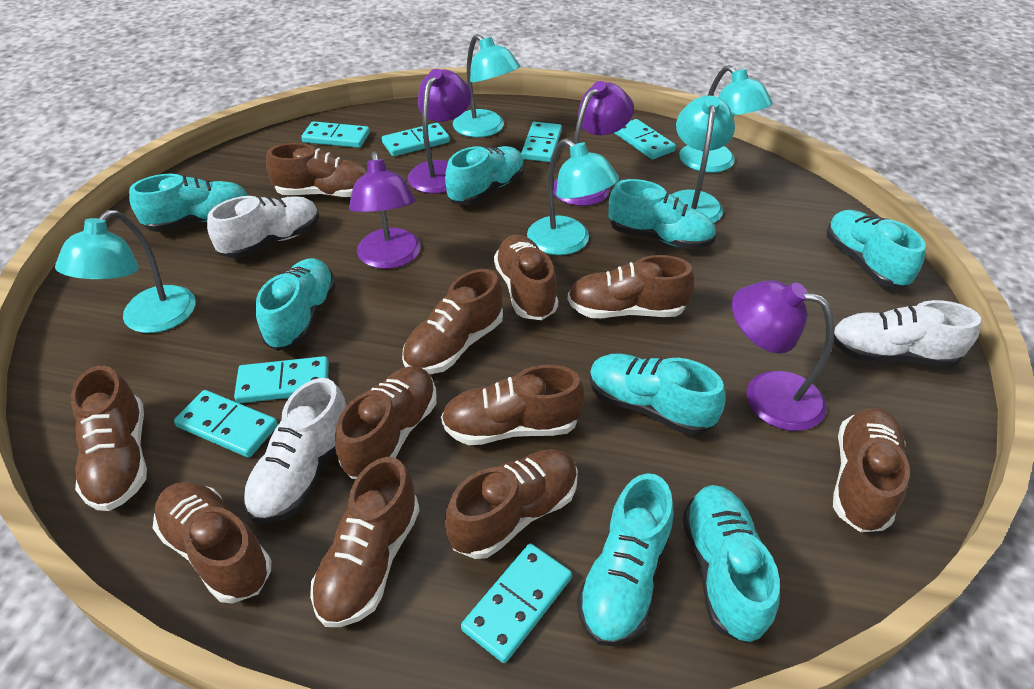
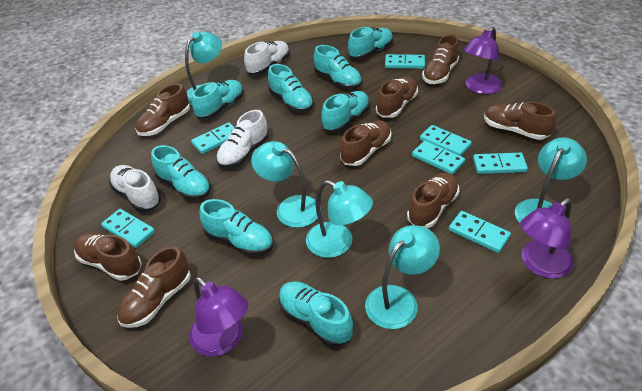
brown shoe: [71,365,147,511] [153,482,271,603] [266,143,368,198] [310,457,420,627] [335,366,437,479] [402,269,503,374] [441,365,585,445] [445,449,578,559] [494,235,558,320] [568,255,694,318] [833,408,910,532] = 11 -> [74,232,142,281] [117,246,191,328] [136,84,190,136] [340,120,391,166] [376,77,418,118] [407,172,459,228] [422,35,459,84] [484,102,556,140] = 8
purple lamp: [349,152,421,269] [408,69,471,194] [553,81,634,206] [732,280,834,431] = 4 -> [189,276,248,357] [463,27,502,94] [520,198,574,279] = 3

